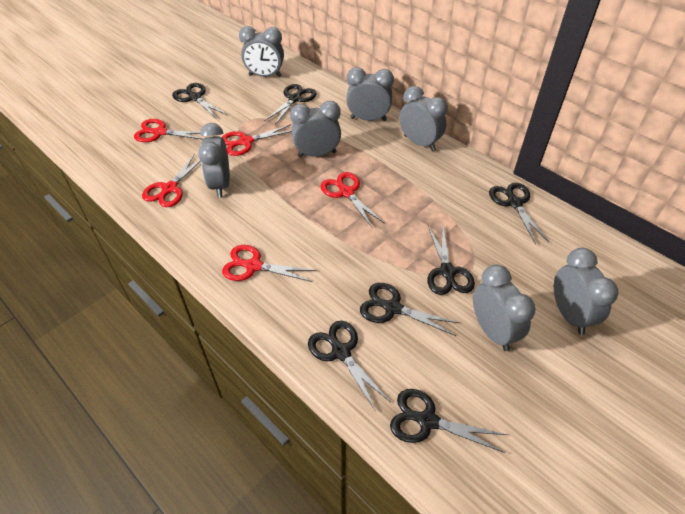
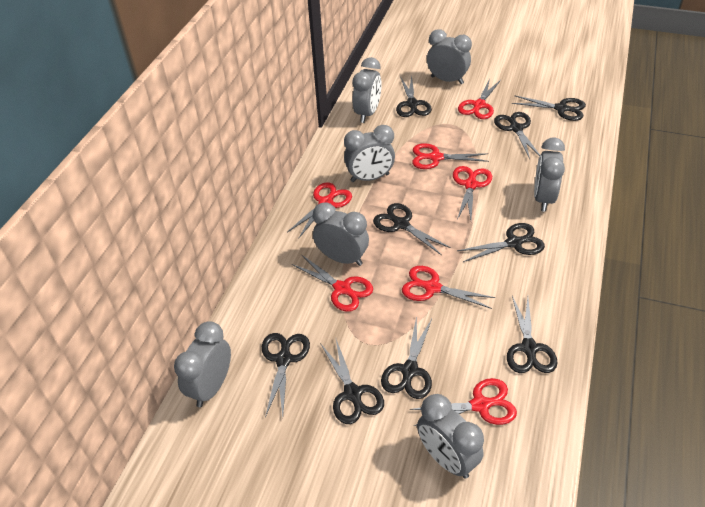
black scissors: [172,83,227,119] [264,84,317,125] [308,321,390,412] [360,283,460,336] [390,389,507,453] [427,226,475,295] [489,183,549,244] = 7 -> [262,333,310,417] [320,337,384,424] [373,203,451,255] [381,316,432,399] [396,76,432,117] [457,223,545,262] [494,112,540,159] [507,296,558,373] [512,95,586,121] = 9
red scissors: [134,119,203,142] [142,154,201,207] [222,124,291,156] [222,245,316,282] [321,172,384,227] = 5 -> [287,182,352,239] [292,255,373,312] [402,266,495,309] [409,378,517,426] [412,143,489,169] [453,166,492,220] [458,78,501,119] = 7

